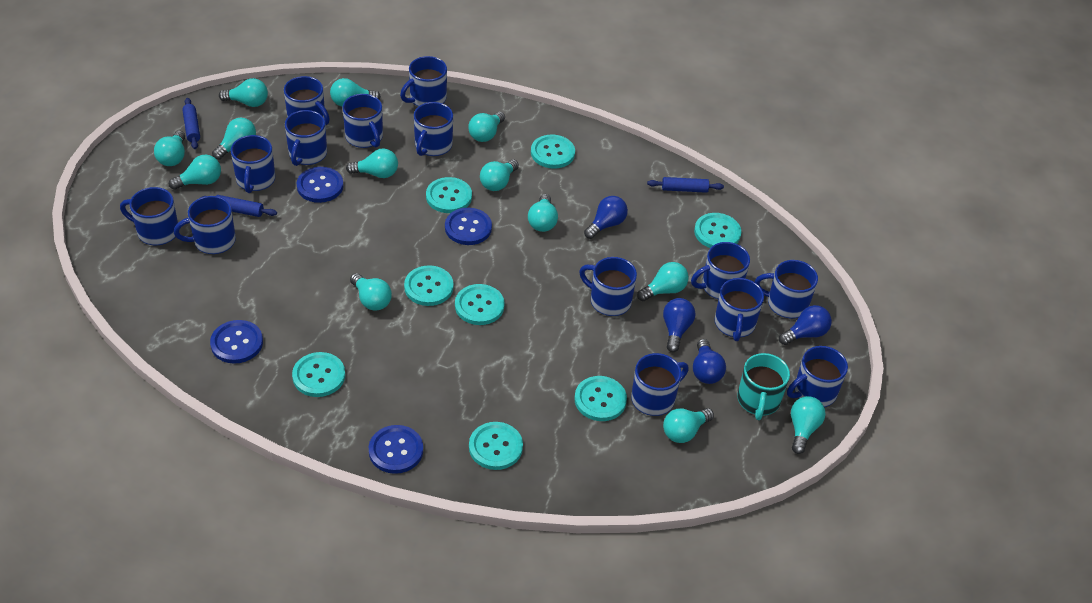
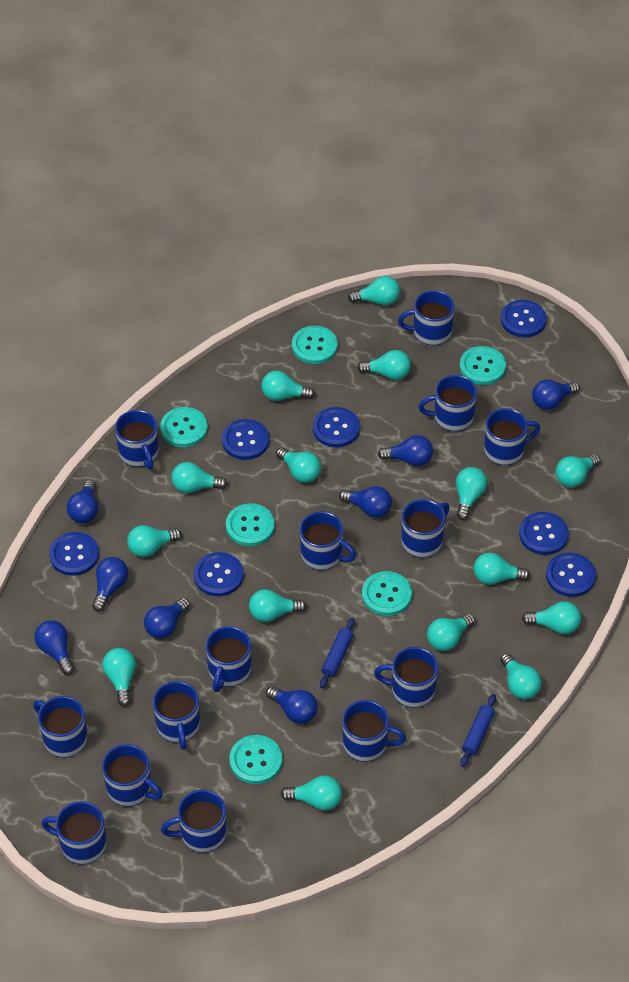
blue button: [210,320,263,364] [296,167,344,203] [369,425,423,474] [445,208,492,245] = 4 -> [49,532,99,576] [194,552,244,596] [222,419,269,460] [313,407,360,447] [501,300,547,338] [519,512,569,555] [546,553,596,597] = 7
blue light bulb: [584,196,628,239] [663,298,696,352] [693,339,726,384] [779,305,832,345] = 4 -> [34,620,74,675] [67,480,98,523] [92,557,128,612] [144,598,190,639] [266,686,317,724] [339,486,392,518] [378,435,433,466] [532,380,579,410] = 8
blue rolling pin: [182,98,200,149] [200,195,277,217] [647,177,724,193] = 3 -> [320,618,355,688] [460,694,496,767] = 2
turquoise button: [292,352,345,397] [404,265,454,306] [426,177,472,213] [455,284,505,325] [469,422,523,470] [531,135,575,169] [574,376,627,421] [694,213,741,248] = 8 -> [160,407,208,447] [226,503,275,546] [230,735,282,784] [292,326,338,364] [362,571,412,616] [460,346,506,385] = 6
turquoise light bulb: [154,131,185,166] [169,155,221,190] [212,118,256,160] [219,78,268,107] [330,78,381,107] [346,149,398,178] [350,273,392,311] [468,112,505,142] [480,160,519,191] [528,194,558,232] [637,262,689,301] [663,408,714,443] [791,396,825,454] = 13 -> [102,648,136,707] [127,525,182,557] [171,462,227,493] [249,589,306,622] [261,371,315,401] [276,447,321,483] [281,776,342,810] [348,276,400,305] [357,350,411,380] [427,614,475,651] [456,467,487,520] [473,552,530,585] [500,653,541,699] [522,601,581,634] [555,454,600,487] = 15
turquoise mug: [737,353,790,420] = 1 -> none = 0

